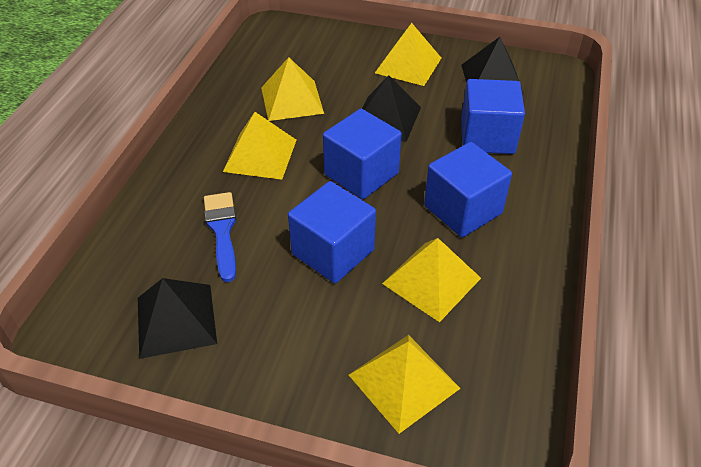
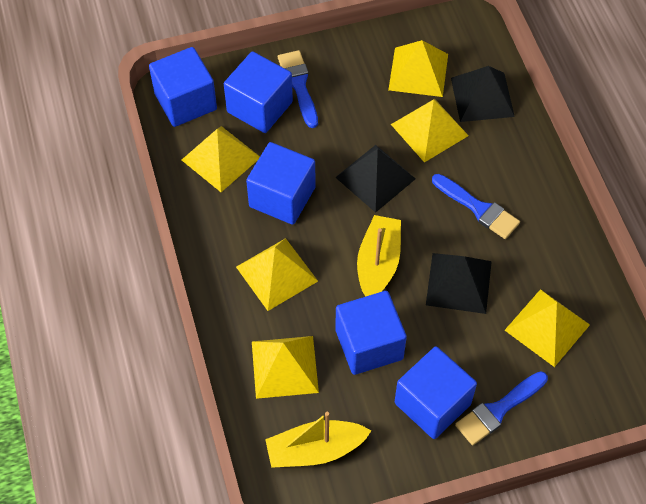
blue brush: [204,192,236,282] = 1 -> [278,50,318,128] [432,174,520,239] [455,371,548,445] = 3
blue cube: [288,181,376,283] [323,109,402,199] [424,142,512,237] [461,79,525,154] = 4 -> [149,47,217,127] [224,52,293,133] [246,142,316,225] [335,291,407,375] [395,346,477,439] = 5
yellow boat: none = 0 -> [265,412,371,468] [357,215,401,296] = 2
yellow pyramid: [223,112,296,180] [261,57,324,121] [349,335,461,434] [375,23,441,86] [382,238,481,322] = 5 -> [182,126,260,192] [236,238,318,311] [252,336,319,399] [388,40,448,97] [391,99,469,162] [505,289,590,367] = 6

